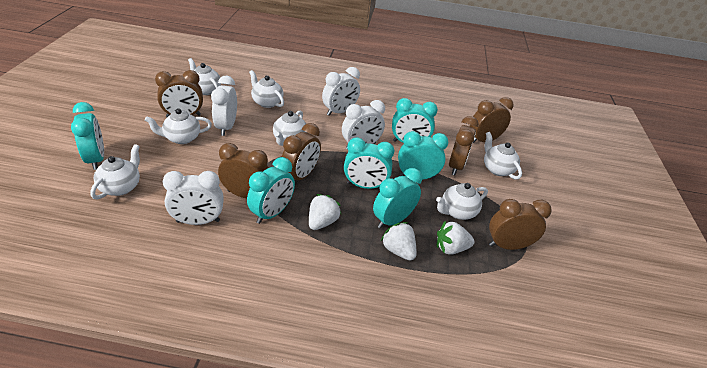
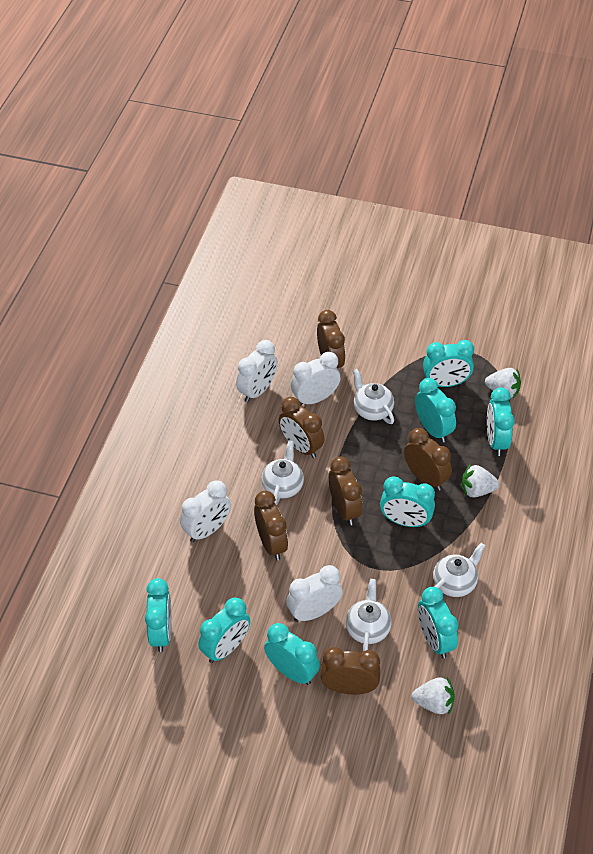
turquoise clock: [71,102,104,170] [247,157,295,224] [344,137,394,189] [373,168,422,229] [392,98,438,143] [398,131,448,180] = 6 -> [145,578,172,652] [198,598,250,663] [264,623,320,685] [380,477,435,527] [415,378,456,443] [418,587,459,658] [423,340,474,387] [487,387,515,456] = 8
white teapot: [90,144,140,199] [145,108,212,144] [188,58,221,95] [249,70,284,108] [273,111,306,146] [436,183,488,220] [484,132,522,180] = 7 -> [261,440,304,505] [346,579,392,651] [353,369,394,424] [433,543,485,597] = 4

